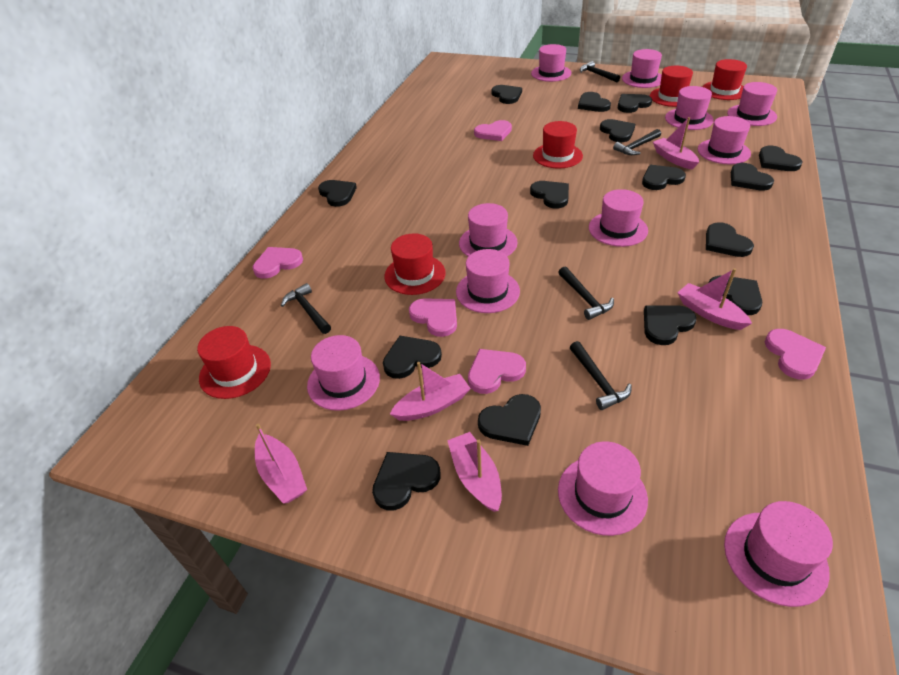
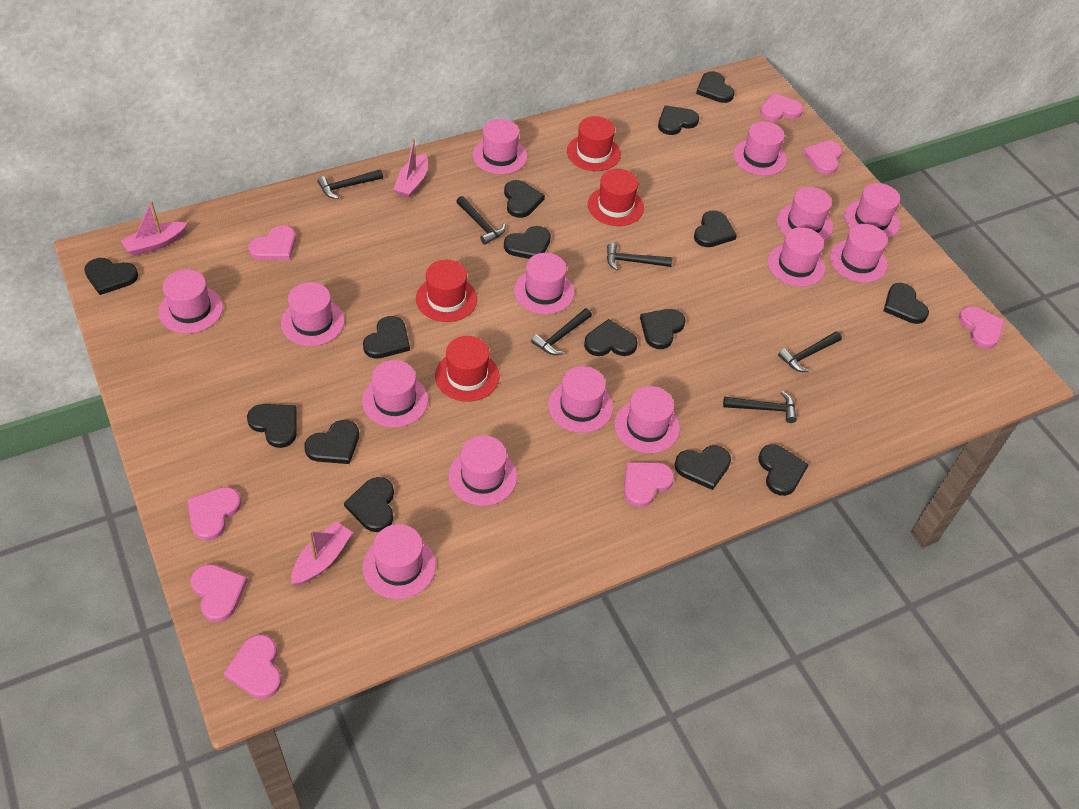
black hammer: [281,283,331,334] [558,267,614,320] [570,341,632,410] [580,61,620,82] [613,129,661,155] = 5 -> [317,169,383,199] [456,196,506,245] [531,308,592,355] [607,243,672,270] [723,391,797,423] [778,331,842,372] = 6
pink boat: [255,423,307,504] [390,362,471,421] [447,432,502,512] [653,117,699,169] [677,268,752,330] = 5 -> [121,201,187,256] [291,521,353,585] [393,138,428,198] = 3
pink hat: [307,335,380,411] [456,249,520,313] [459,203,518,257] [531,44,571,82] [558,441,648,536] [589,189,648,247] [622,49,662,88] [665,86,714,130] [698,116,751,164] [724,501,833,607] [727,82,777,126] = 11 -> [158,269,223,334] [281,282,345,346] [362,360,428,427] [363,524,436,599] [448,435,517,506] [473,119,527,174] [514,253,574,314] [548,366,613,433] [614,386,680,454] [733,121,787,176] [768,227,826,287] [777,187,833,241] [830,224,888,283] [844,183,900,239] = 14
pink heart: [253,247,303,279] [409,298,457,337] [468,349,526,394] [474,120,512,141] [765,329,826,380] = 5 -> [187,487,241,541] [190,564,248,622] [223,634,282,699] [248,225,296,260] [624,462,674,507] [760,93,803,121] [803,141,842,175] [959,306,1005,349] = 8
red hat: [197,326,271,399] [384,233,446,295] [533,121,583,169] [650,66,693,107] [702,59,747,100] = 5 -> [416,260,477,322] [435,336,499,402] [567,116,621,171] [588,169,644,226] = 4

